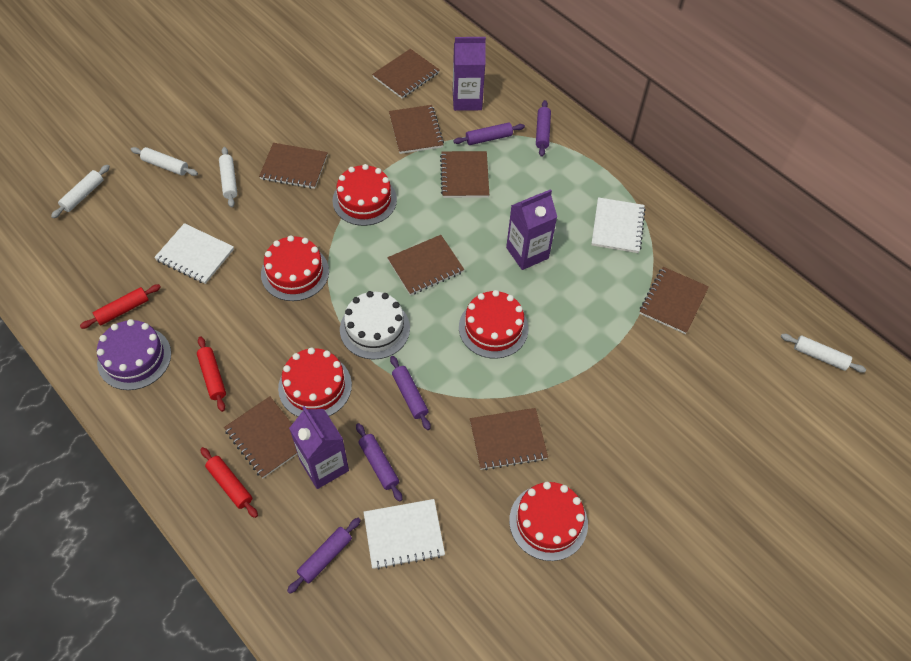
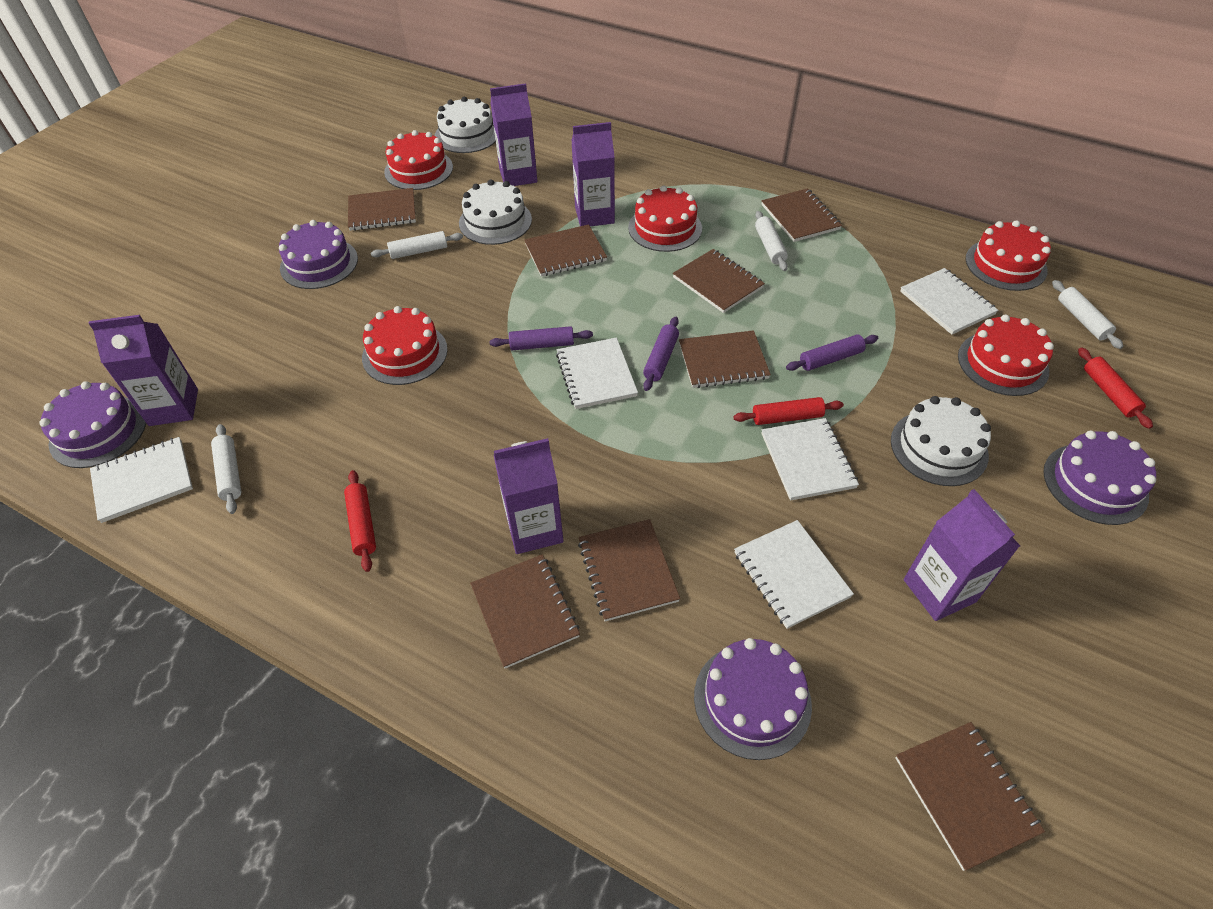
purple cake: [97,319,171,390] = 1 -> [40,381,146,468] [279,220,358,289] [694,638,812,760] [1043,431,1156,525] = 4
purple carton: [289,406,349,489] [453,37,486,111] [506,189,557,270] = 3 -> [88,315,198,426] [490,83,537,186] [494,438,563,554] [571,122,615,226] [904,489,1020,621] = 5
purple rolling pin: [287,518,361,594] [356,423,402,502] [390,356,431,430] [453,123,525,145] [536,100,551,157] = 5 -> [489,326,593,350] [643,317,679,391] [786,334,878,371] = 3
white cake: [340,291,410,360] = 1 -> [435,97,496,153] [459,179,532,245] [891,396,991,486] = 3
white notebook: [154,223,234,284] [364,499,445,570] [592,197,646,253] = 3 -> [90,437,193,523] [556,337,638,409] [734,520,854,629] [761,418,859,501] [900,268,998,335] = 5

